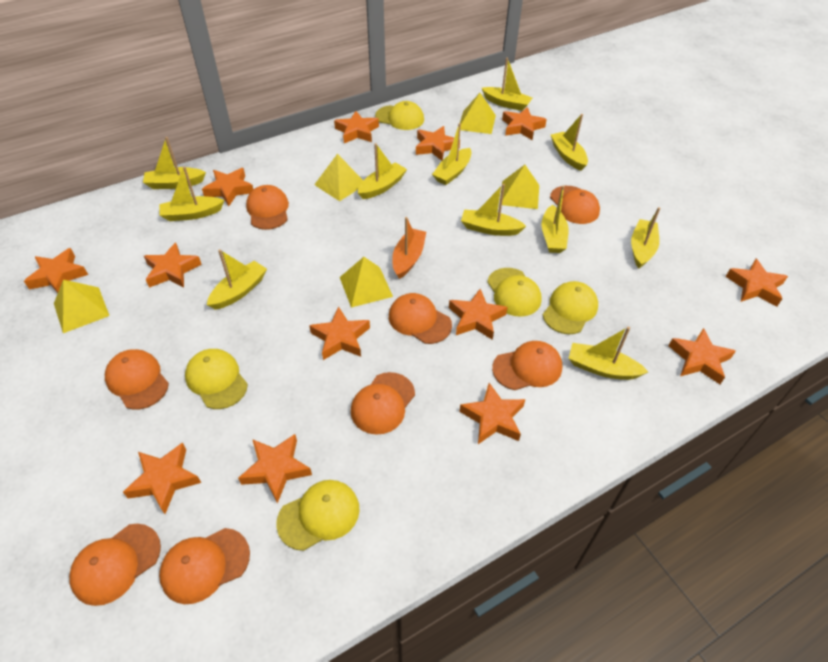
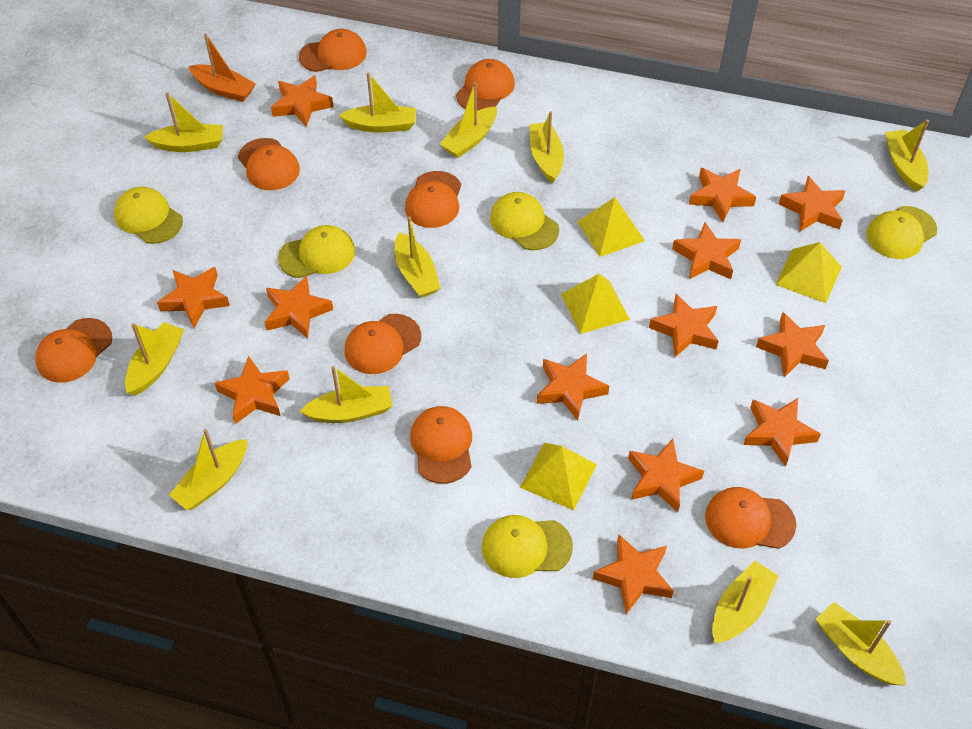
yellow pyramid: [54,280,109,333] [314,154,363,201] [340,257,393,307] [460,93,496,134] [500,165,539,209] = 5 -> [520,443,597,510] [561,274,630,334] [577,197,645,257] [775,242,842,303] = 4

